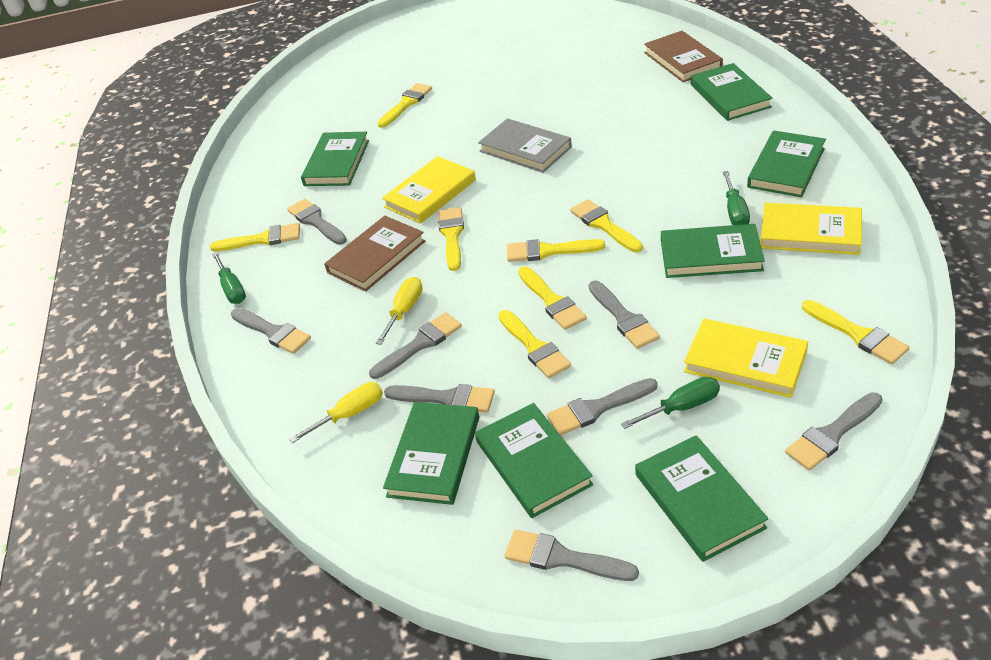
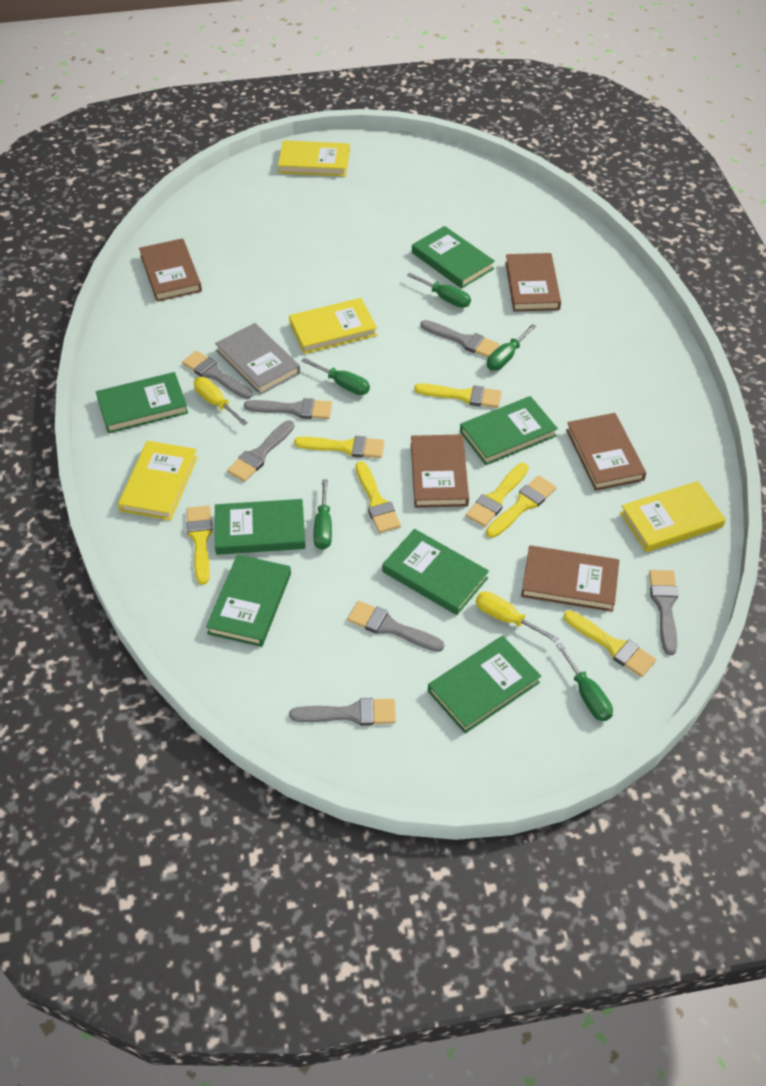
brown book: [324,216,425,292] [644,31,723,82] = 2 -> [139,238,202,302] [411,434,469,508] [505,253,561,312] [521,545,619,612] [566,413,646,491] = 5
green screwdriver: [212,252,246,304] [621,377,720,429] [723,171,750,225] = 3 -> [302,358,370,395] [313,479,332,550] [407,273,471,308] [487,324,537,371] [556,643,613,721] = 5
grey brush: [231,308,311,354] [287,199,347,245] [369,312,462,379] [384,384,495,413] [505,529,639,581] [547,378,658,436] [589,280,660,349] [785,392,883,471] = 8 -> [182,351,252,399] [227,420,294,482] [244,398,332,419] [289,698,396,726] [347,601,444,652] [420,320,499,357] [649,570,678,655] = 7
yellow book: [382,156,476,224] [684,318,808,398] [760,203,862,255] = 3 -> [118,441,198,520] [278,140,350,176] [289,298,377,354] [620,481,726,552] = 4
yellow brush: [210,223,300,251] [377,83,432,128] [439,207,464,271] [498,310,571,378] [507,239,605,262] [518,267,587,330] [570,199,643,252] [802,300,910,364] = 8 -> [186,506,213,585] [294,436,384,458] [356,461,401,533] [414,383,502,408] [466,463,529,527] [486,476,556,538] [564,610,656,677] = 7

